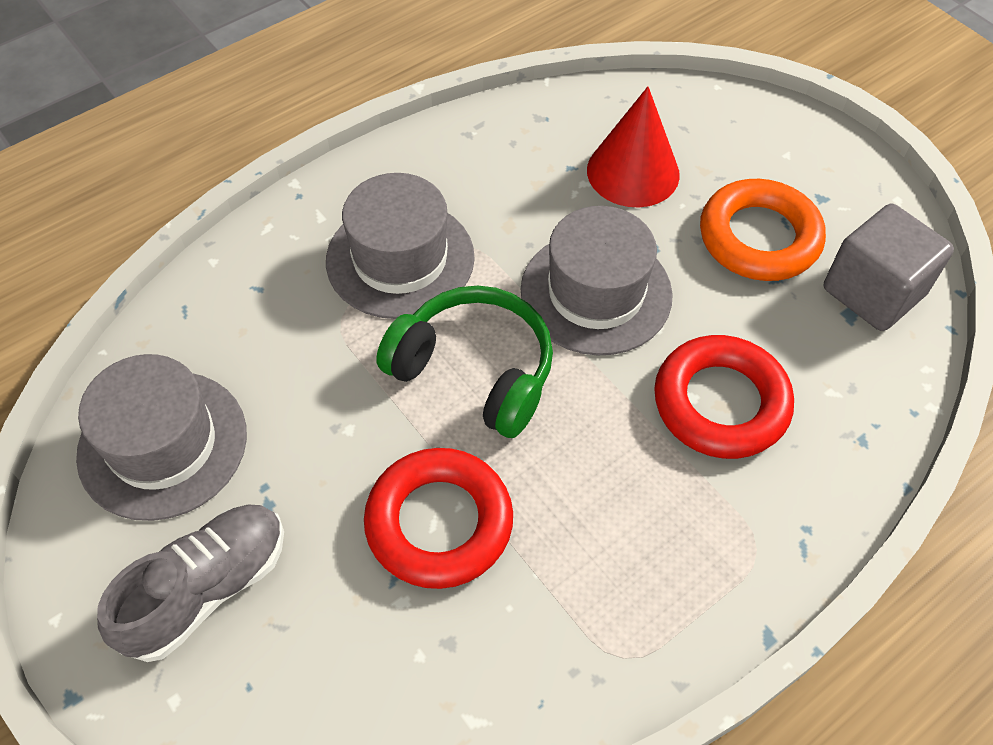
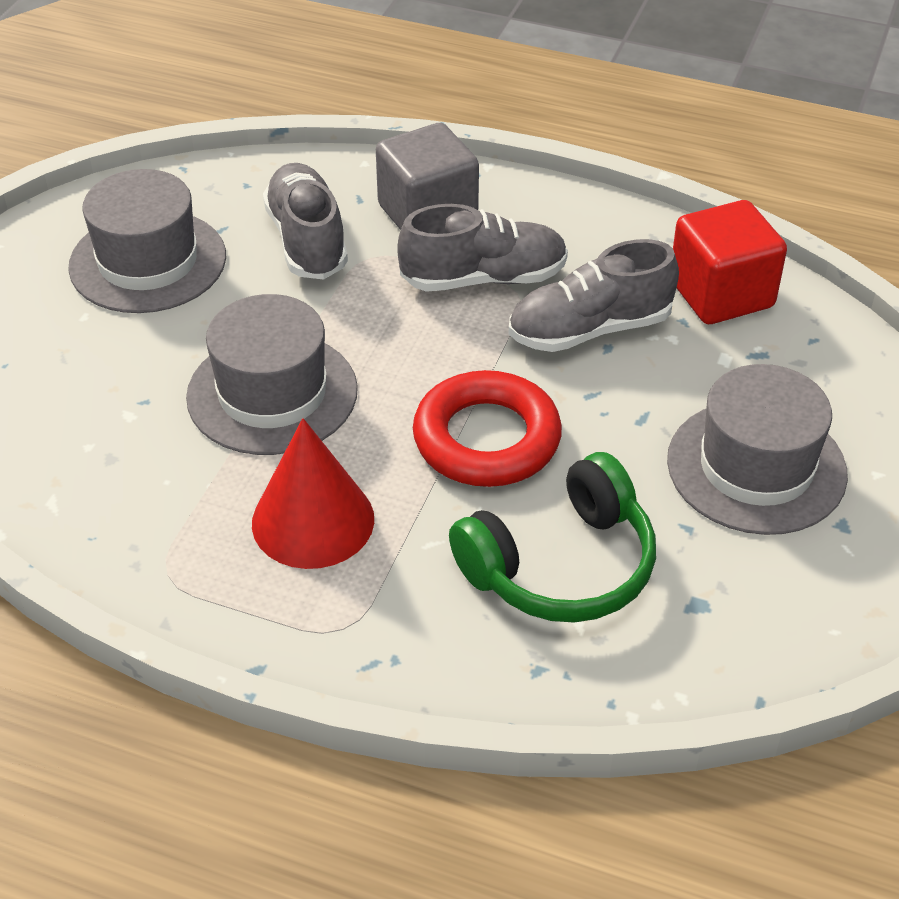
grey shoe: [97,505,284,662] = 1 -> [263,163,348,279] [397,204,568,292] [508,239,679,352] = 3
orange ring: [700,179,826,281] = 1 -> none = 0
red cube: none = 0 -> [673,200,787,324] = 1
red ring: [364,448,513,589] [654,335,794,459] = 2 -> [413,370,562,487] = 1

